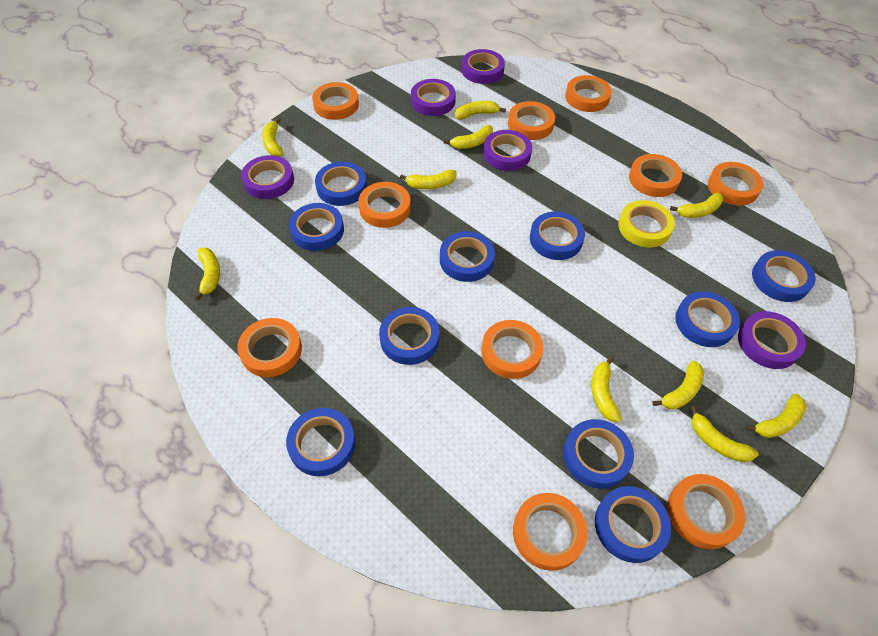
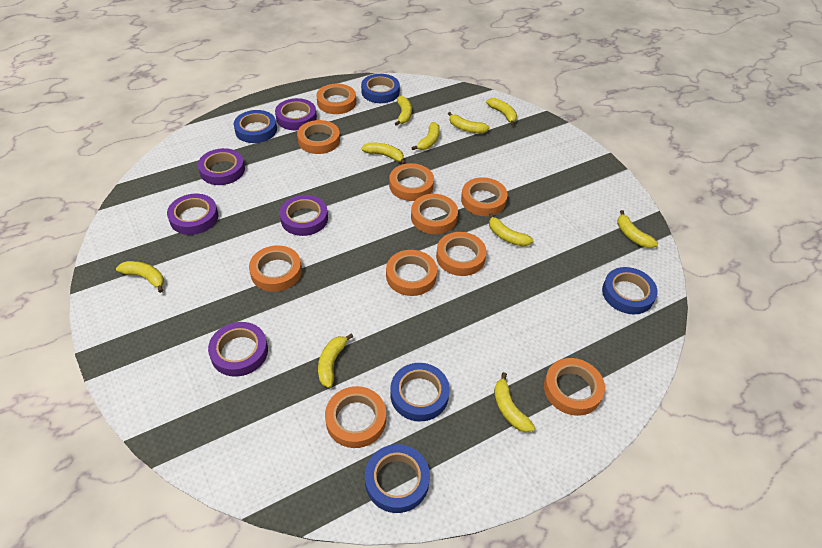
blue tape: [286,408,355,476] [289,203,344,251] [315,162,367,206] [379,307,439,365] [440,231,495,282] [530,212,585,260] [563,419,634,489] [595,486,671,563] [675,291,740,347] [752,250,816,302] = 10 -> [234,110,277,143] [361,74,400,103] [365,444,430,513] [390,363,450,421] [602,267,658,314] = 5
yellow tape: [618,200,675,247] = 1 -> none = 0

